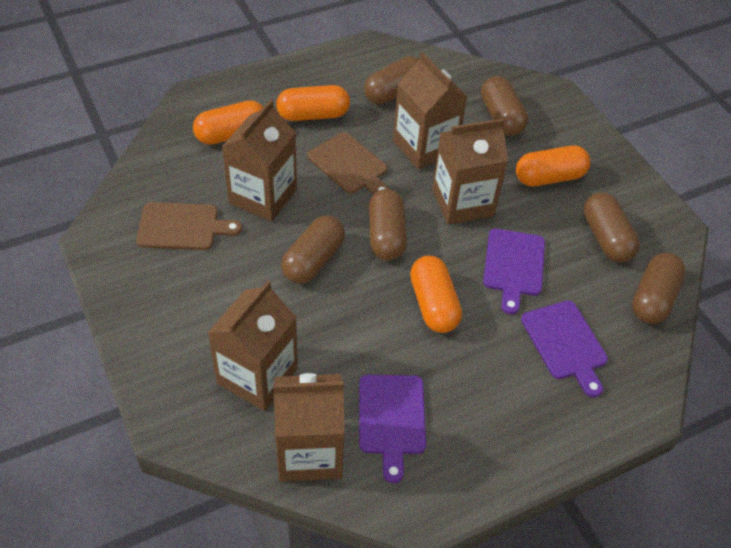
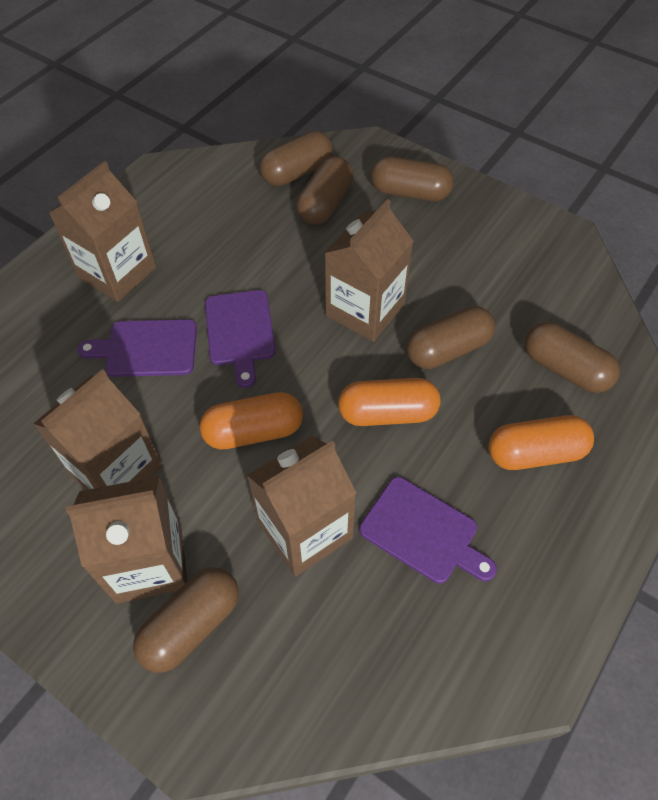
brown cutting board: [136,202,242,250] [308,132,390,195] = 2 -> none = 0
orange capsule: [193,100,263,145] [276,85,350,121] [410,256,462,333] [516,146,590,186] = 4 -> [200,392,303,450] [338,378,440,426] [488,415,594,470] = 3

